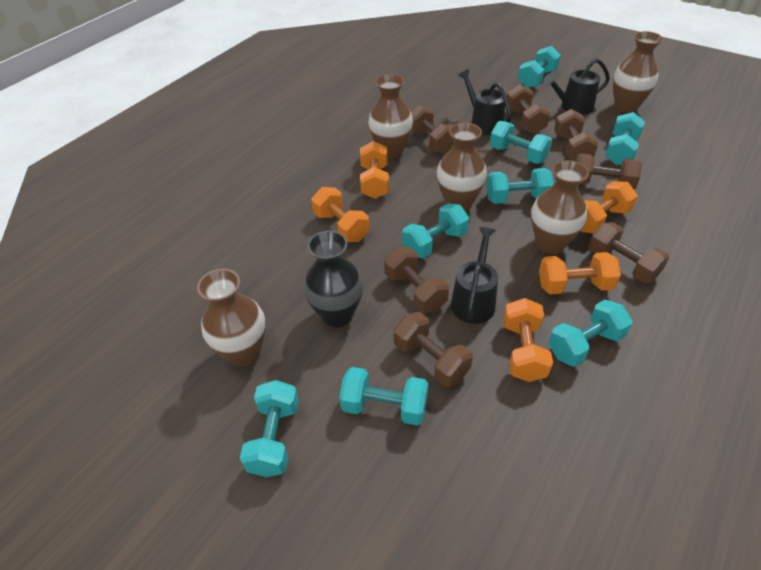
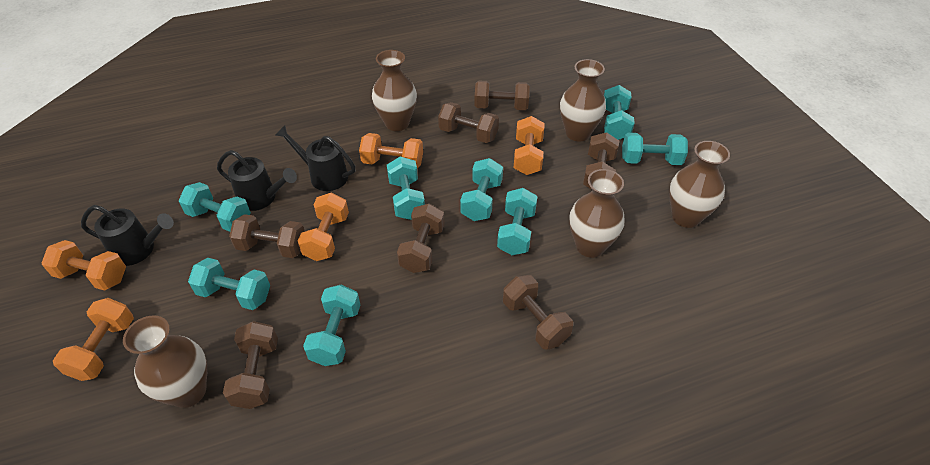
black vase: [304,231,363,327] = 1 -> none = 0

